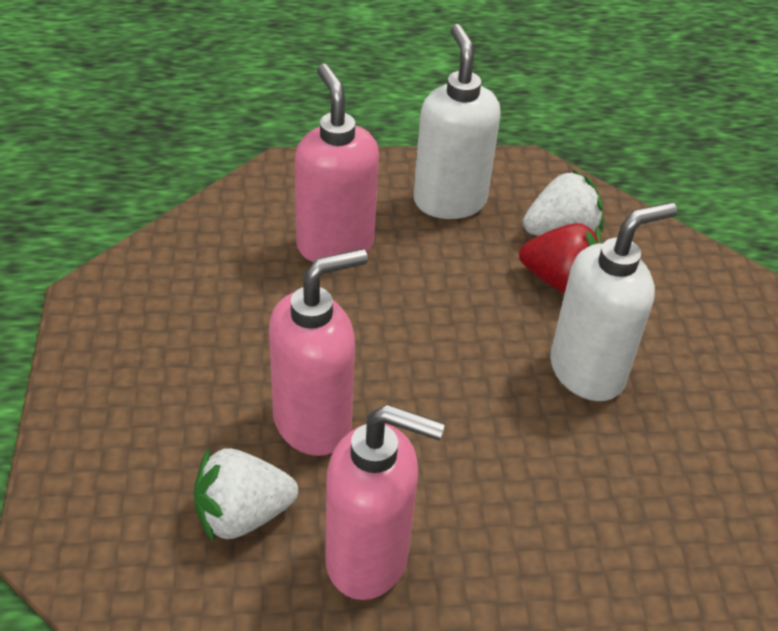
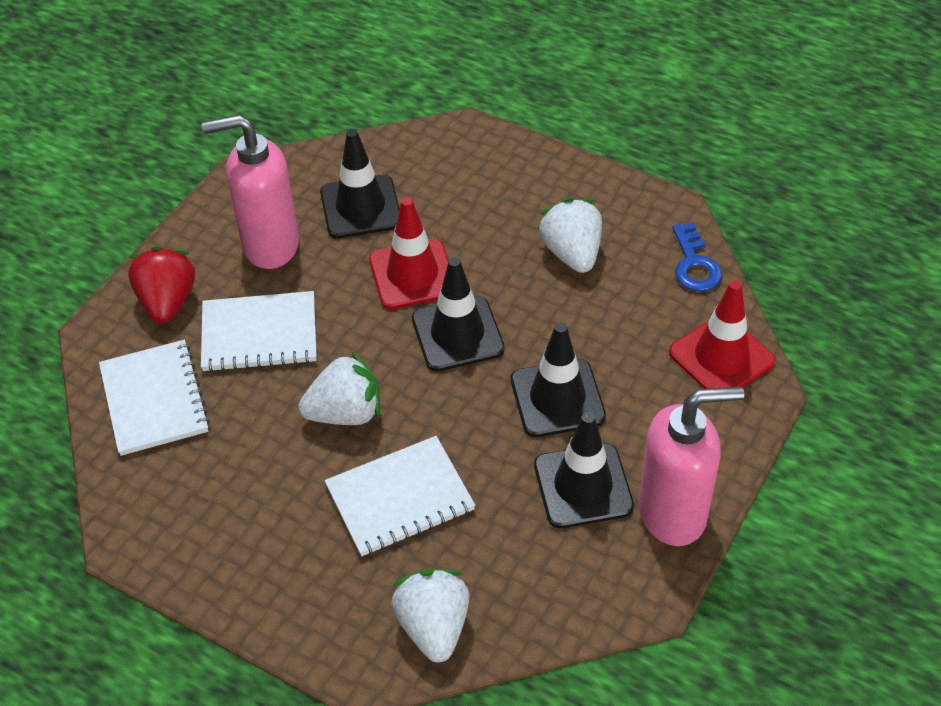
black traffic cone: none = 0 -> [320,129,399,238] [412,257,505,372] [511,323,606,437] [534,412,634,528] = 4
blue key: none = 0 -> [672,223,722,291] = 1
pink soap dispenser: [269,248,368,456] [295,64,379,262] [325,405,445,600] = 3 -> [202,114,299,269] [639,386,744,546] = 2
red traffic cone: none = 0 -> [369,197,449,309] [669,280,776,389] = 2
white notebook: none = 0 -> [99,340,210,456] [201,291,317,372] [325,436,476,557] = 3
white soap dispenser: [413,24,501,219] [550,202,677,401] = 2 -> none = 0
white strawberry: [194,448,298,543] [523,169,604,236] = 2 -> [298,351,380,425] [391,569,470,662] [537,198,602,273] = 3

